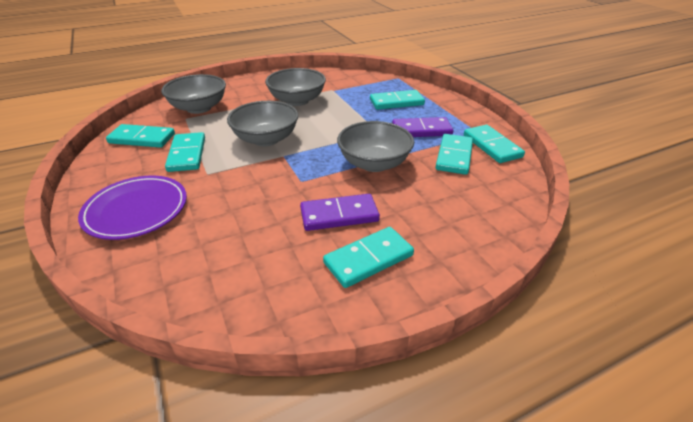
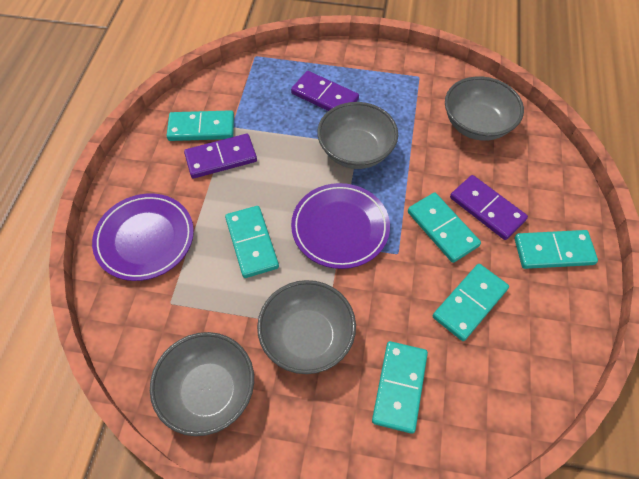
purple domino: [300,194,380,231] [392,117,453,137] = 2 -> [184,134,257,178] [291,71,359,111] [450,175,528,240] = 3
purple plate: [78,176,187,240] = 1 -> [92,193,194,281] [291,183,390,269] = 2

